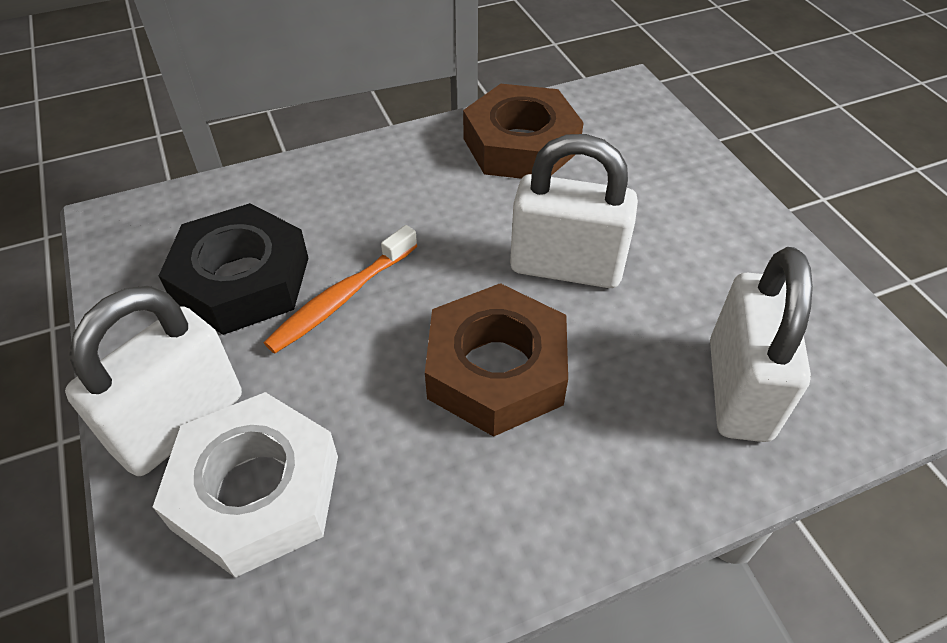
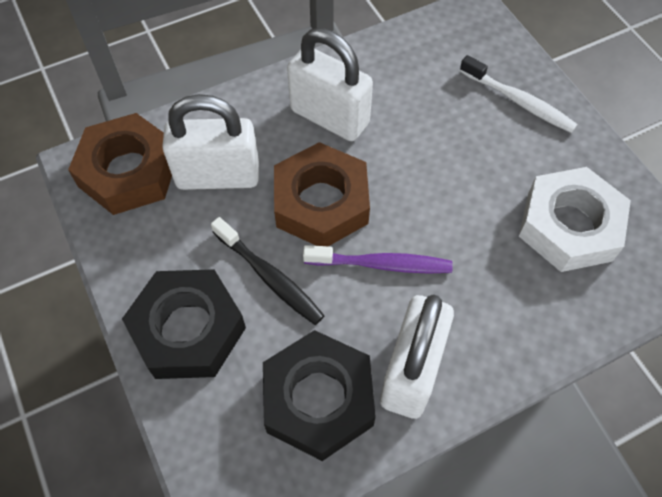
black nut: [159,203,308,335] = 1 -> [122,269,246,379] [263,330,376,461] = 2
black toothbrush: none = 0 -> [211,217,325,325] = 1
orange toothbrush: [264,225,417,353] = 1 -> none = 0
purple toothbrush: none = 0 -> [303,245,453,274] = 1
white toothbrush: none = 0 -> [460,55,578,133] = 1

